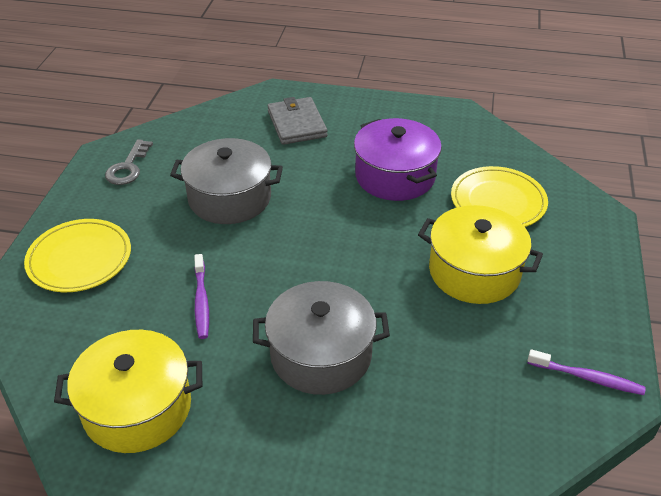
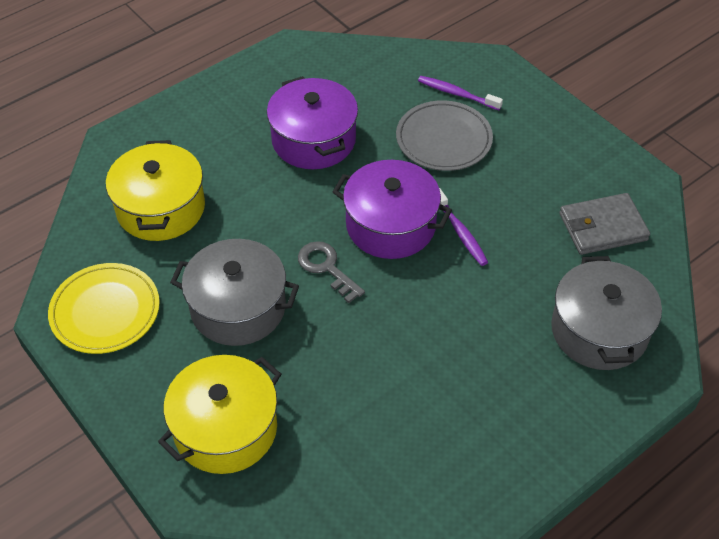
grey plate: none = 0 -> [396,100,493,171] = 1
purple pot: [354,118,442,201] = 1 -> [267,76,358,169] [333,160,452,259] = 2
yellow plate: [24,219,131,292] [451,166,548,227] = 2 -> [48,263,160,354] = 1

